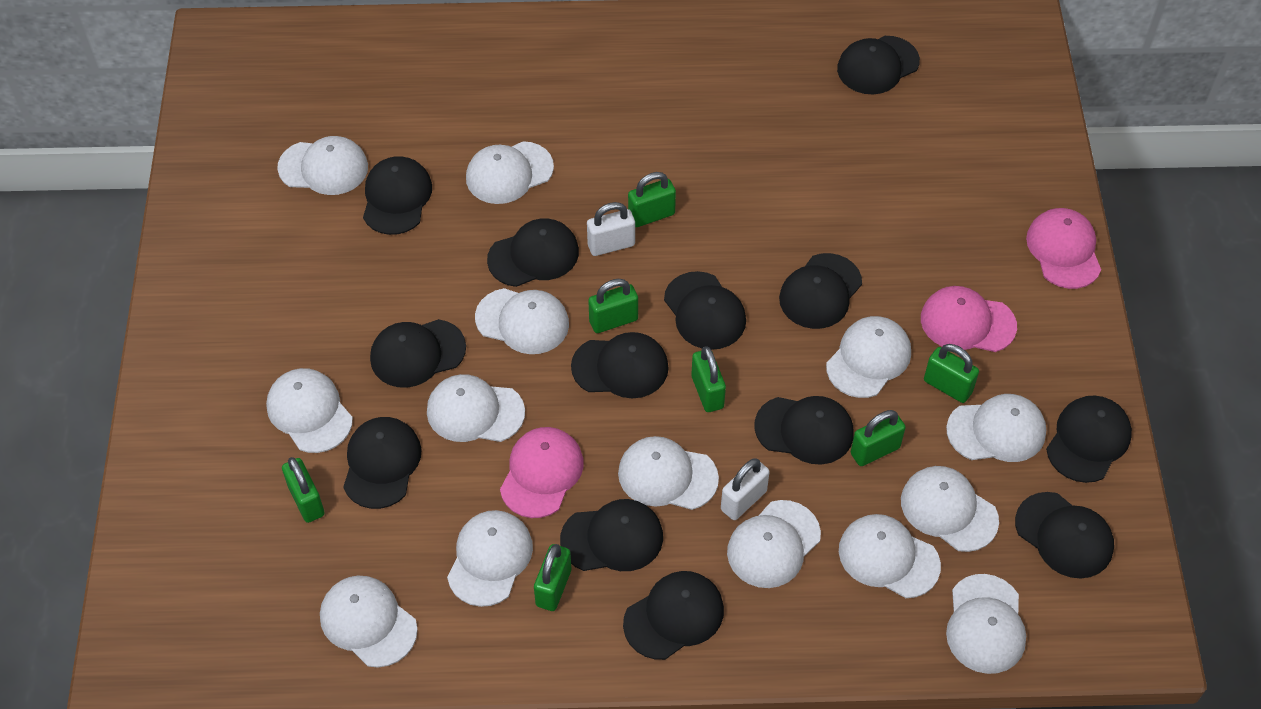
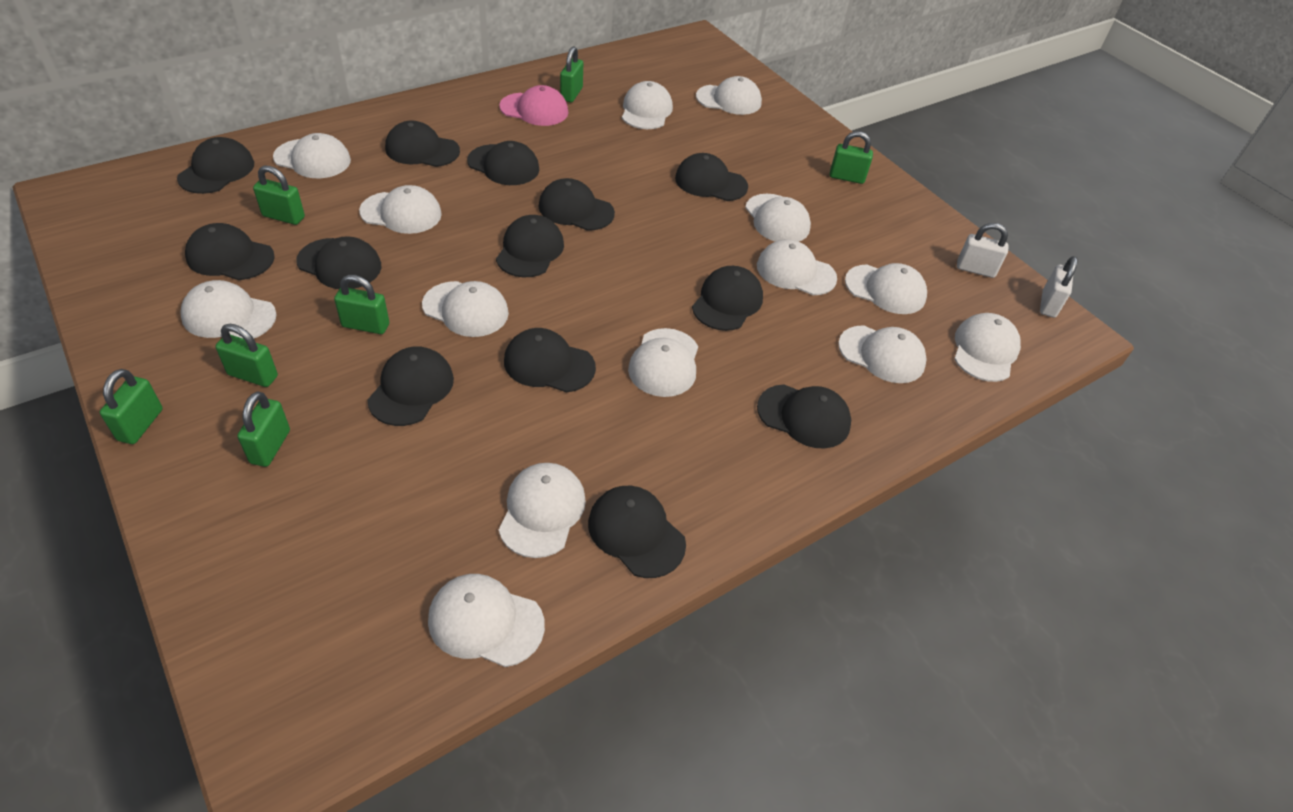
pink cap: [500,427,584,518] [921,286,1017,352] [1026,208,1101,289] = 3 -> [499,85,568,126] = 1

